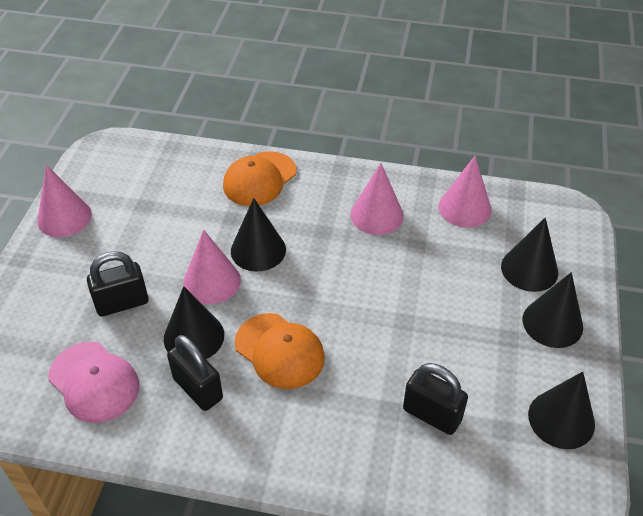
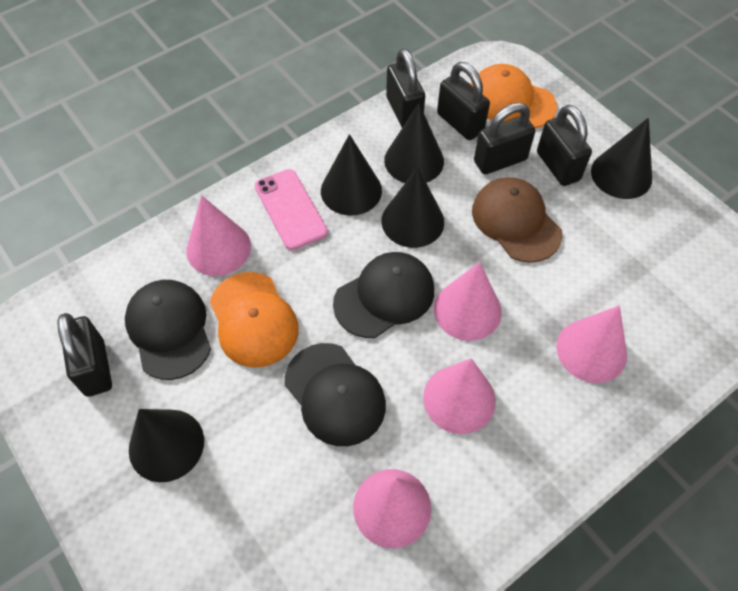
black cap: none = 0 -> [125,280,211,380] [285,343,386,446] [333,252,434,338] = 3
black padlock: [87,251,149,316] [167,335,223,411] [403,363,468,435] = 3 -> [57,313,112,397] [386,48,425,128] [437,62,490,140] [474,103,535,174] [537,105,592,186] = 5
brown cap: none = 0 -> [472,177,562,263] = 1
pink cap: [48,342,139,423] = 1 -> none = 0
pink cone: [37,165,92,237] [183,230,241,304] [350,163,404,235] [439,156,492,228] = 4 -> [186,195,251,276] [353,469,431,548] [423,358,496,434] [434,262,502,341] [556,305,627,383] = 5
pink phone: none = 0 -> [255,169,328,250] = 1

